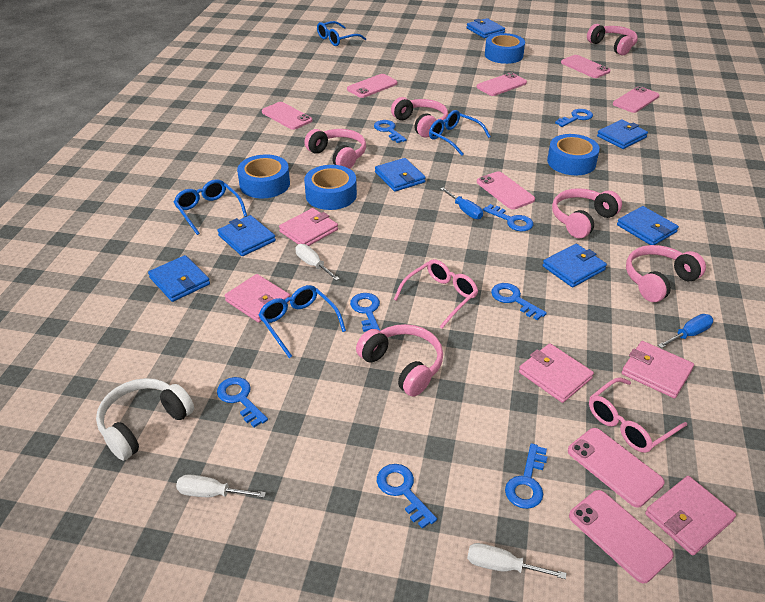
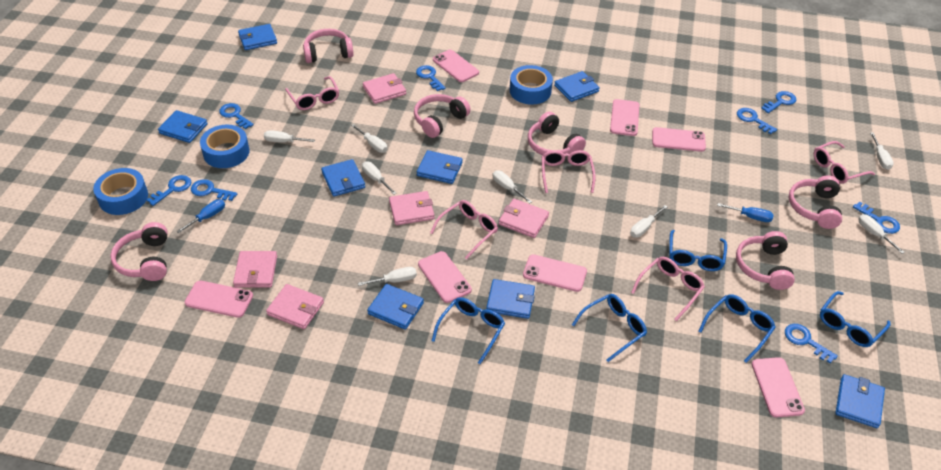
blue glasses: [174,179,247,235] [259,285,346,358] [317,21,366,46] [429,110,491,156] = 4 -> [432,297,505,364] [572,294,647,362] [669,230,727,271] [698,294,776,363] [820,291,891,347] = 5
blue tape: [237,154,290,199] [304,165,357,210] [485,33,525,64] [547,134,600,175] = 4 -> [93,168,148,215] [200,125,250,168] [510,65,553,104] = 3
blue wallet: [148,255,210,302] [217,215,276,256] [375,158,426,192] [466,18,505,38] [543,244,607,288] [597,119,648,149] [617,206,679,245] = 7 -> [158,110,208,143] [238,24,277,50] [321,159,365,197] [367,284,424,330] [417,150,463,184] [486,279,535,319] [554,71,600,102] [835,374,885,428] = 8
pink glasses: [394,259,478,328] [589,377,687,453] = 2 -> [285,76,339,110] [430,200,498,259] [542,150,595,193] [631,257,705,321] [814,141,875,184] = 5
pink phone: [262,102,312,130] [347,74,398,98] [477,72,527,96] [477,171,535,210] [561,55,610,78] [568,428,665,508] [569,490,674,583] [613,86,660,113] = 8 -> [185,281,253,318] [418,251,472,303] [433,50,479,82] [523,254,587,292] [610,99,639,136] [652,127,706,152] [752,357,805,417] = 7
white headphones: [96,378,194,461] = 1 -> none = 0
white screwdriver: [176,474,266,498] [295,244,340,281] [467,543,567,579] = 3 -> [264,130,315,142] [351,124,387,153] [358,267,417,286] [362,161,396,195] [493,170,532,204] [630,205,667,238] [858,214,905,254] [870,133,894,170] = 8

